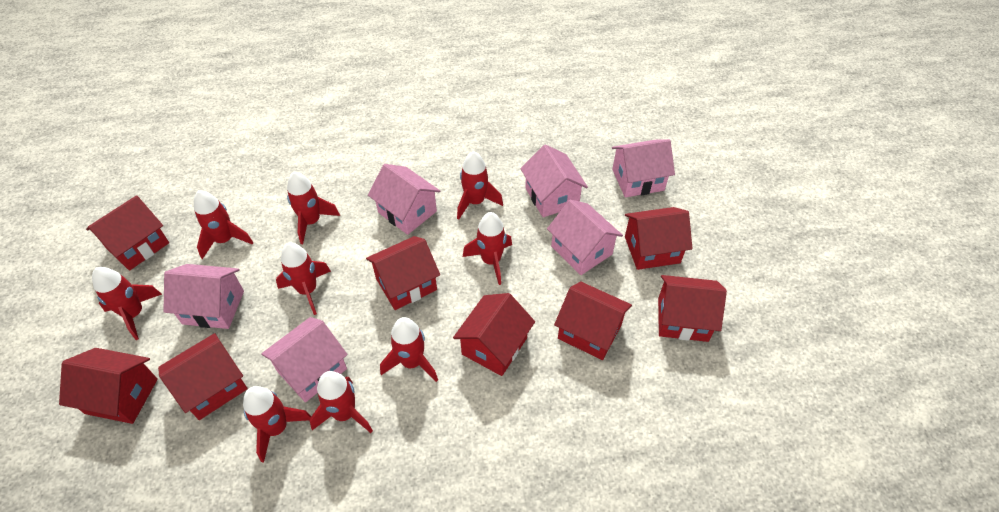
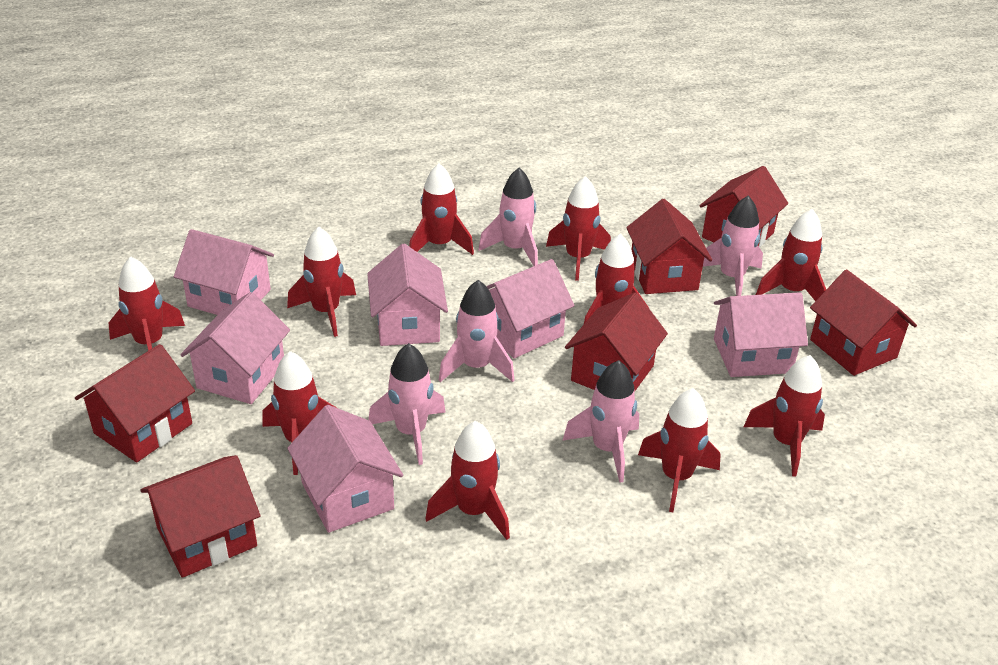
pink rocket: none = 0 -> [368,343,446,465] [439,280,514,382] [478,168,538,266] [563,360,639,483] [703,195,763,296] = 5
red house: [59,348,158,424] [86,195,169,271] [158,333,248,420] [366,236,440,310] [453,293,535,376] [554,281,632,360] [625,207,693,270] [658,275,727,342] = 8 -> [75,344,195,462] [141,455,260,578] [565,292,668,392] [626,199,712,294] [700,166,788,248] [810,270,917,376] = 6
red rocket: [92,267,162,340] [194,190,254,259] [243,386,311,463] [276,242,331,315] [287,172,340,244] [309,371,373,433] [380,317,438,382] [457,151,503,220] [463,212,512,285] = 9 -> [109,256,185,351] [263,351,337,475] [287,227,356,337] [409,163,474,255] [425,421,510,540] [546,176,611,281] [584,234,649,324] [638,388,721,512] [744,355,825,476] [756,209,826,301] = 10

